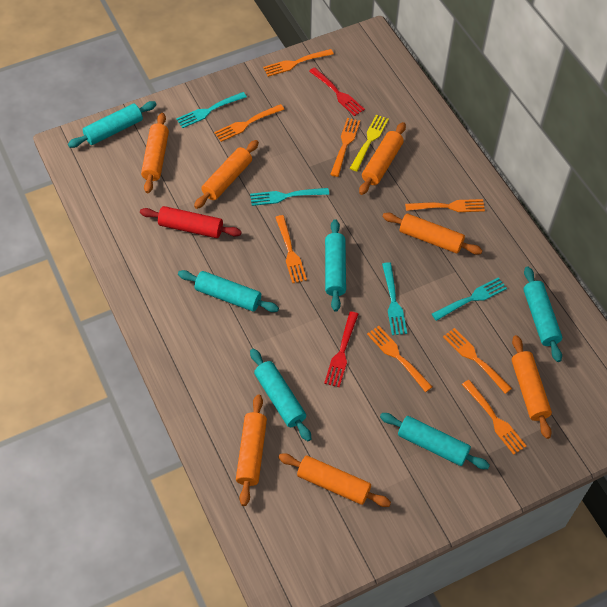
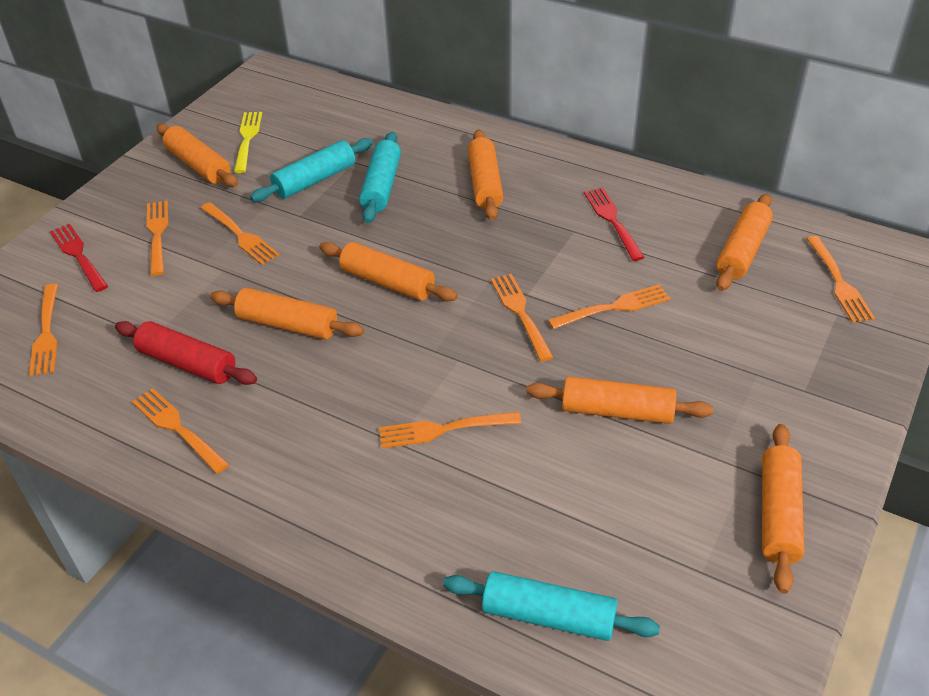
turquoise fork: [176,92,247,128] [250,188,329,206] [382,262,407,335] [432,277,507,321] = 4 -> none = 0
turquoise rolling pin: [68,101,157,148] [178,270,279,312] [250,349,311,441] [325,219,346,312] [380,413,490,469] [523,266,562,362] = 6 -> [250,138,373,202] [359,132,401,223] [443,571,660,641] = 3

